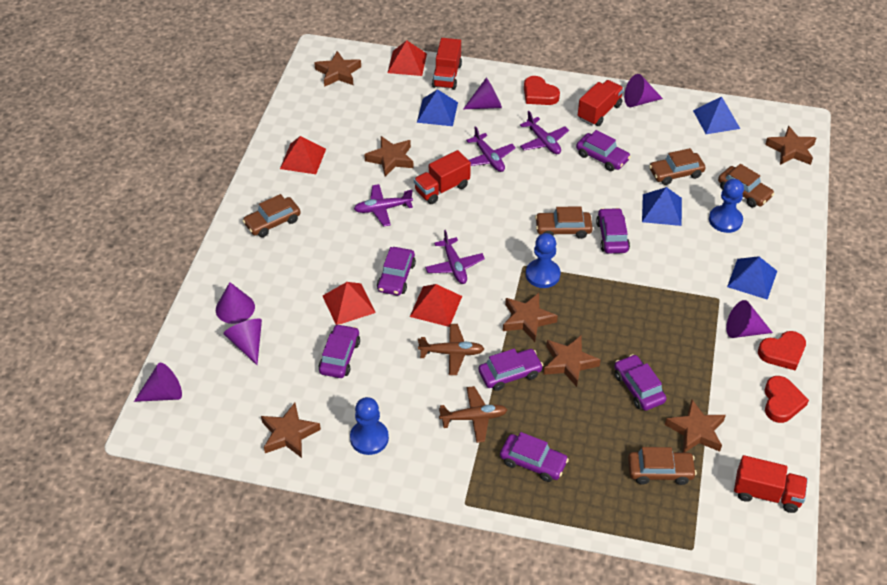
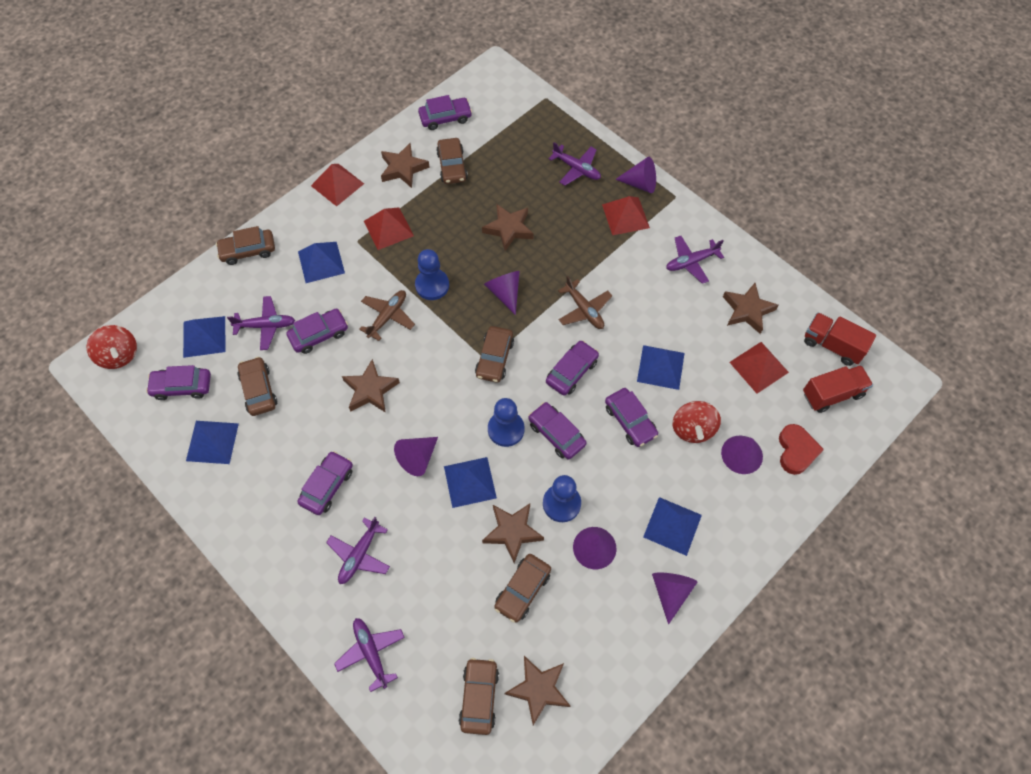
blue pyramid: [417,89,458,126] [642,187,682,226] [693,97,740,134] [727,256,777,300] = 4 -> [183,316,226,358] [186,421,239,464] [298,242,345,283] [444,457,497,508] [637,345,685,390] [643,497,702,556] = 6
brown car: [243,194,301,237] [535,206,593,239] [628,447,697,485] [649,148,706,185] [718,164,774,207] = 5 -> [216,226,275,265] [238,357,277,416] [436,138,468,184] [459,658,499,735] [475,326,514,383] [494,554,551,623] = 6
brown star: [261,403,321,458] [314,51,361,87] [364,136,413,177] [503,293,558,342] [543,336,601,387] [665,399,726,453] [765,126,816,165] = 7 -> [342,359,400,413] [381,143,430,188] [482,204,534,251] [482,504,544,563] [505,656,570,725] [723,283,779,334] = 6
purple plane: [354,184,413,226] [425,230,485,284] [466,126,516,172] [520,111,569,154] = 4 -> [227,296,295,350] [326,516,390,584] [334,618,405,692] [549,142,601,186] [666,236,724,284] = 5
red heart: [524,76,560,105] [758,331,806,371] [765,376,809,423] = 3 -> [779,424,824,475] = 1
red spinning top: none = 0 -> [87,325,137,369] [673,401,721,443] = 2
red truck: [414,150,471,204] [432,38,462,90] [578,80,624,126] [734,455,808,513] = 4 -> [803,365,873,413] [804,312,876,366] = 2

